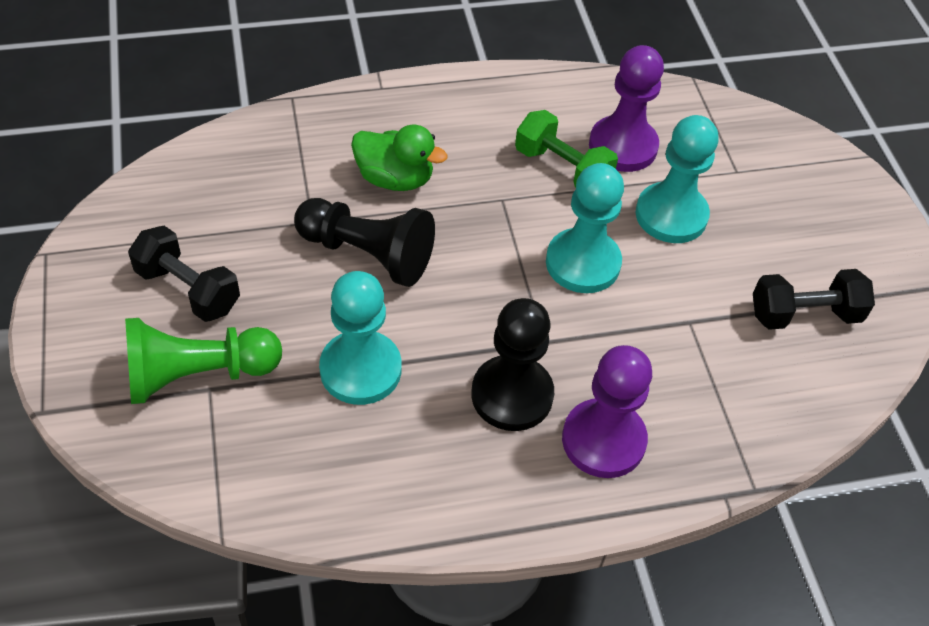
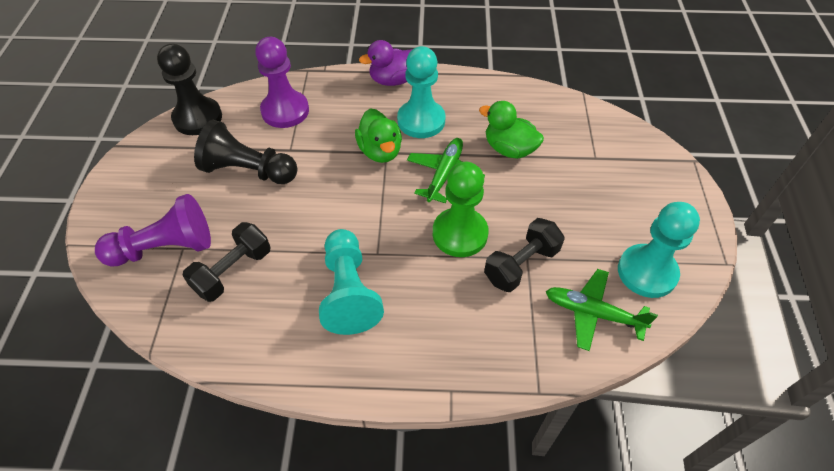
green duck: [351,125,448,191] = 1 -> [355,109,402,163] [479,101,544,159] = 2
green dumbbell: [515,110,618,187] = 1 -> none = 0
green plane: none = 0 -> [407,138,485,203] [546,269,658,351] = 2
purple duck: none = 0 -> [359,40,413,86] = 1

